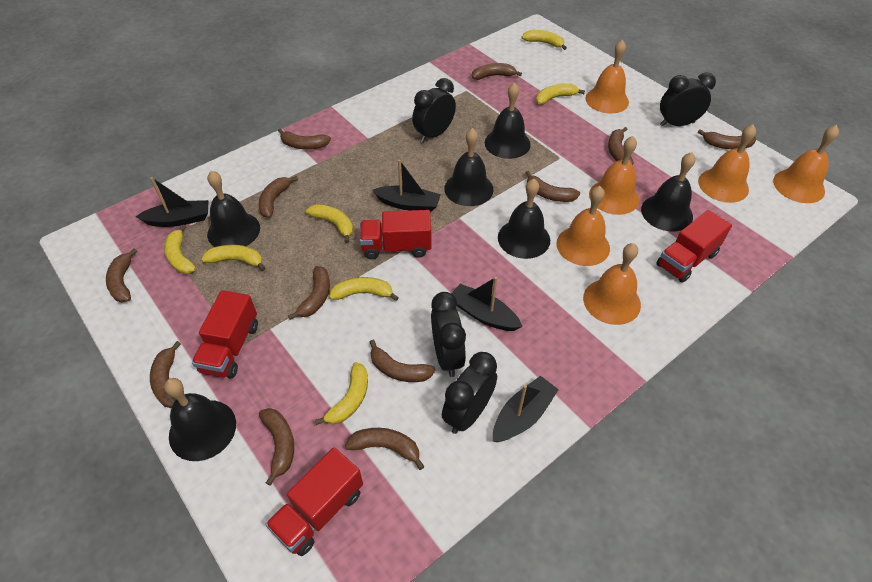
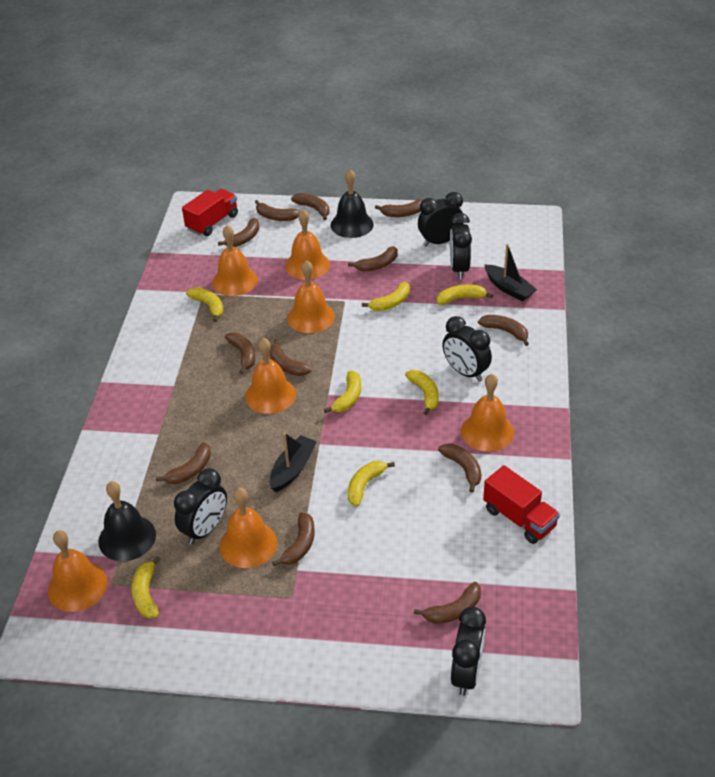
black bell: [164,378,236,461] [207,171,260,247] [444,128,493,206] [485,82,531,159] [498,179,550,259] [641,152,696,231] = 6 -> [98,481,156,561] [331,169,374,238] = 2
black boat: [136,177,209,227] [372,159,441,212] [451,277,523,331] [493,376,559,442] = 4 -> [270,432,317,492] [485,244,537,301] = 2
black clock: [412,78,456,143] [431,292,466,377] [442,352,497,434] [660,72,716,127] = 4 -> [174,468,227,545] [418,192,464,246] [442,316,492,382] [450,213,472,279] [451,607,486,696] = 5
orange bell: [557,186,610,266] [583,243,641,325] [585,39,629,114] [589,136,639,215] [698,124,756,203] [773,125,839,203] = 6 -> [48,530,108,612] [212,225,258,296] [220,488,277,568] [245,338,296,414] [285,209,330,280] [287,260,335,333] [461,374,514,451] = 7
red truck: [192,290,258,378] [265,447,363,556] [360,210,431,259] [656,210,732,283] = 4 -> [182,189,238,236] [483,465,560,544] = 2

